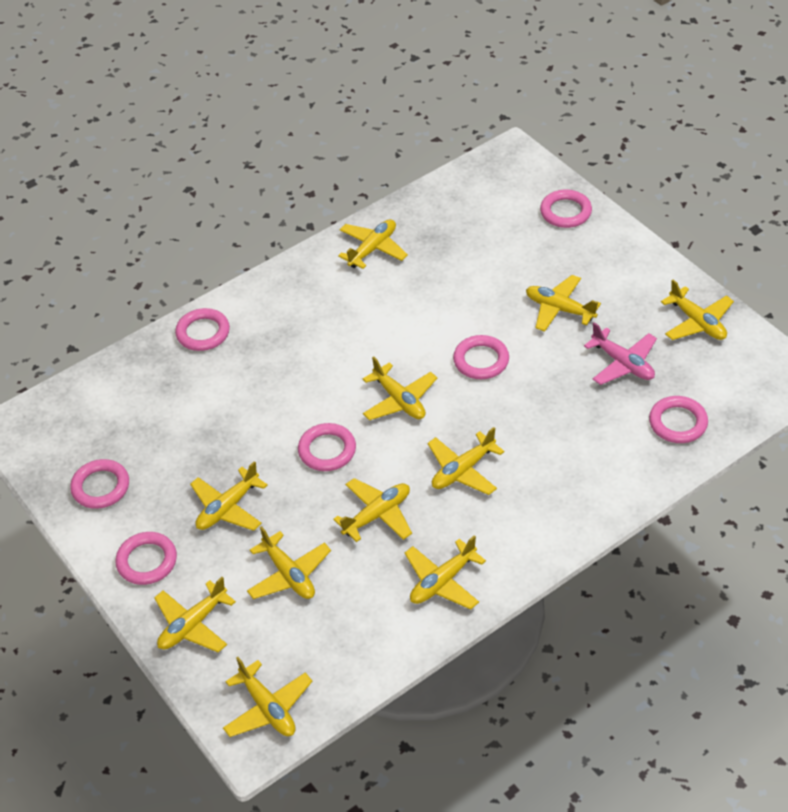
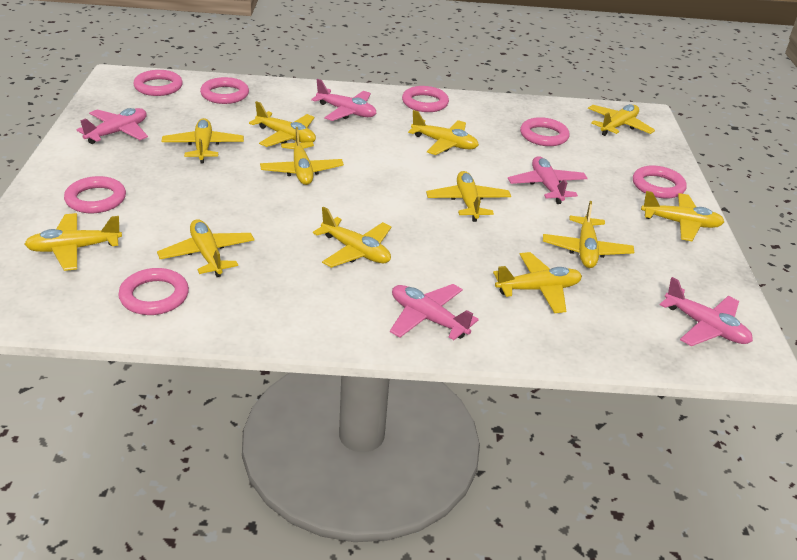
pink plane: [584,322,657,385] = 1 -> [76,108,148,144] [311,79,376,121] [390,284,479,340] [508,156,588,204] [660,277,753,346] = 5
yellow plane: [154,577,236,653] [190,461,268,531] [223,657,313,737] [247,526,331,599] [333,478,412,542] [338,219,408,269] [363,356,437,420] [404,535,486,610] [428,427,504,495] [526,275,601,332] [661,280,734,340] = 11 -> [24,213,122,271] [157,219,255,277] [161,118,244,164] [249,101,316,147] [260,127,344,185] [313,207,391,268] [408,110,479,155] [426,171,511,222] [493,252,582,313] [543,201,634,268] [588,104,655,136] [641,191,724,241] = 12

